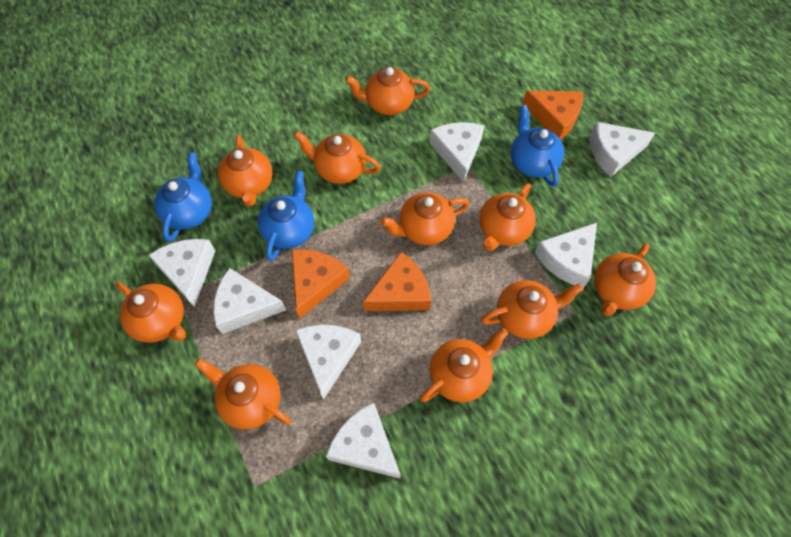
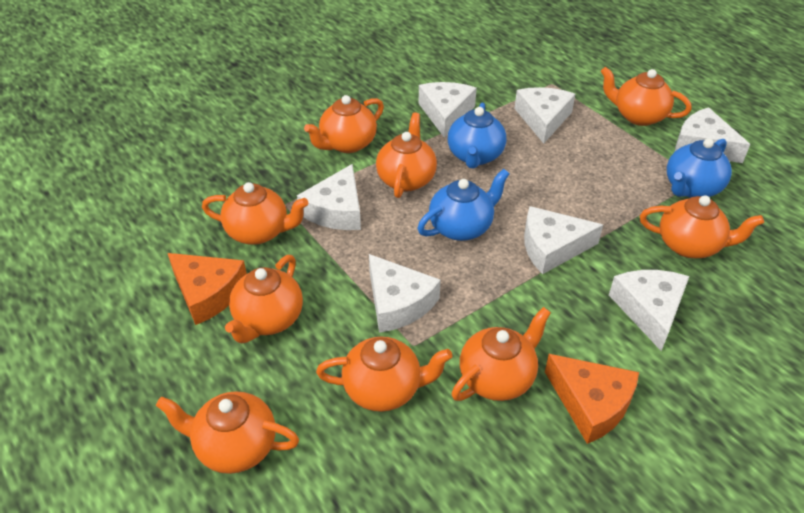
orange cheese: [292,249,350,319] [363,252,431,311] [522,91,583,139] = 3 -> [168,253,247,325] [545,354,639,444] = 2
orange teapot: [115,282,186,343] [195,358,291,429] [218,135,272,207] [294,131,381,184] [345,67,430,115] [380,192,469,245] [420,328,508,402] [479,183,536,251] [481,280,583,339] [594,243,656,316] = 10 -> [156,391,299,474] [202,182,308,245] [225,255,303,343] [304,95,384,153] [316,337,452,412] [376,112,437,198] [451,307,551,401] [600,67,692,126] [640,196,764,258] = 9

